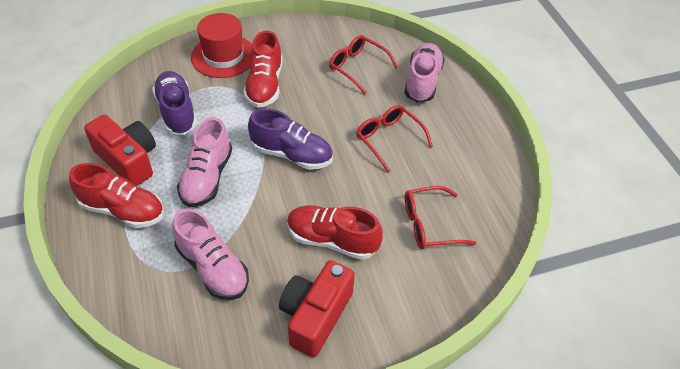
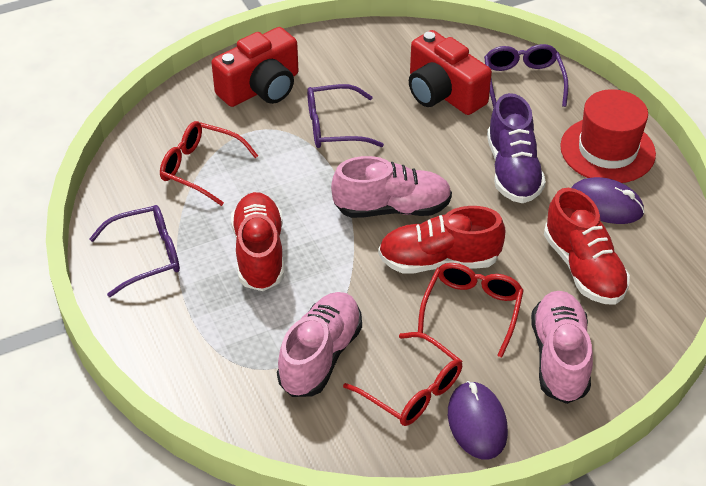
purple glasses: none = 0 -> [89,205,180,297] [307,84,384,148] [484,44,569,108] = 3
purple mouse: none = 0 -> [448,381,508,459] [571,177,645,224] = 2
purple shoe: [152,71,197,135] [248,108,333,170] = 2 -> [487,93,546,203] = 1

